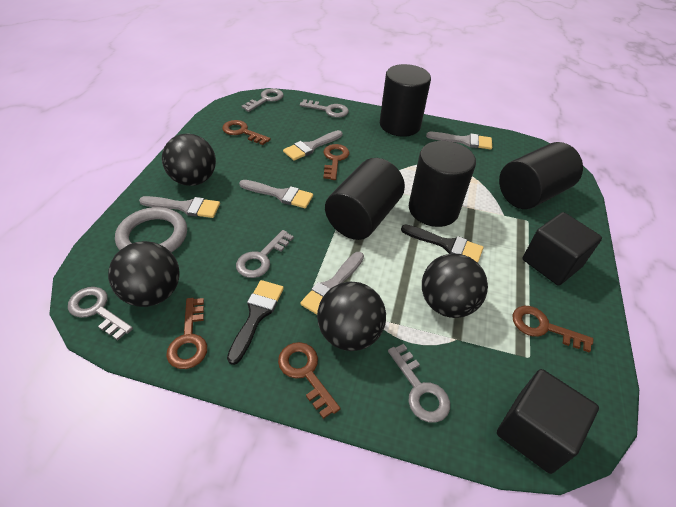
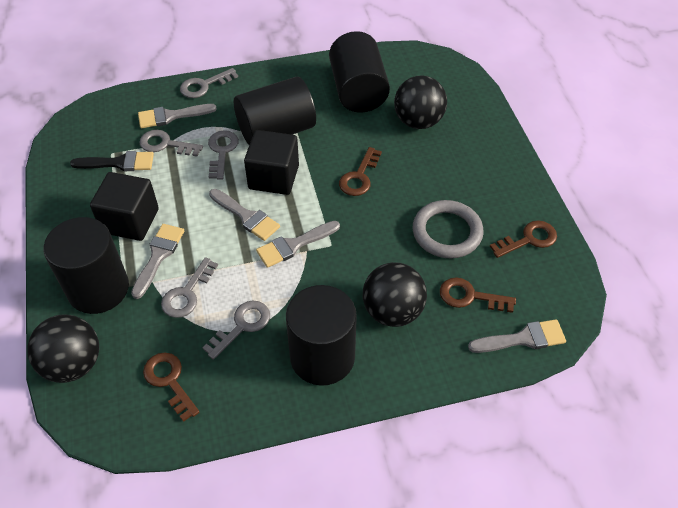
black ball: [108,241,180,307] [162,134,216,186] [317,282,386,351] [422,254,488,318] = 4 -> [27,315,99,383] [363,262,427,327] [394,75,447,129] = 3
black brush: [227,280,284,365] [401,224,483,263] = 2 -> [70,151,154,171] = 1
brown key: [166,298,207,369] [222,120,271,145] [278,342,340,419] [323,144,350,180] [513,306,593,353] = 5 -> [143,353,200,422] [339,147,382,196] [440,277,516,313] [490,221,557,258] = 4

